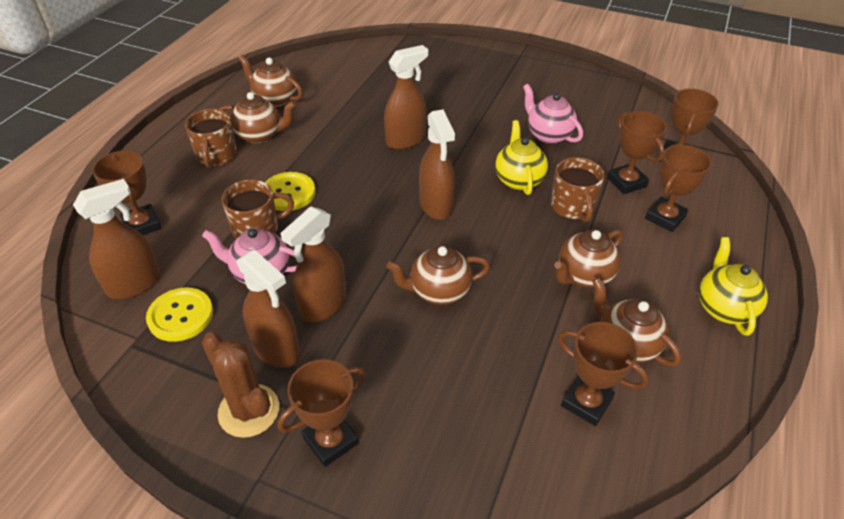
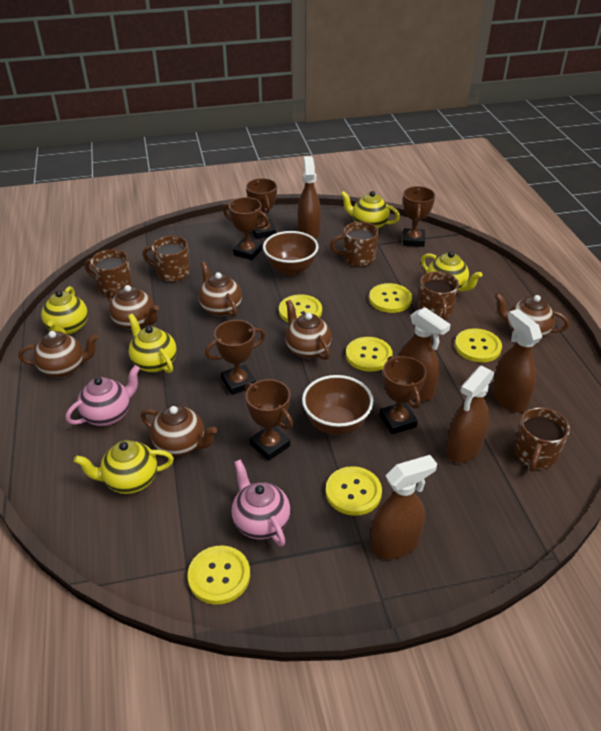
brown bowl: none = 0 -> [263,231,319,276] [302,375,373,435] = 2
brown cactus: [202,332,279,438] = 1 -> none = 0
brown mug: [185,109,237,168] [221,180,294,239] [551,157,605,222] = 3 -> [84,249,132,297] [143,236,190,282] [330,222,379,266] [418,271,459,320] [514,407,570,472] = 5
brown teapot: [219,92,296,144] [238,55,303,107] [386,246,490,305] [554,230,623,288] [592,277,681,366] = 5 -> [18,331,98,378] [106,285,159,330] [141,405,217,456] [198,262,242,317] [285,300,332,360] [494,293,569,337] = 6
yellow button: [146,287,213,342] [265,172,316,211] = 2 -> [187,545,250,605] [279,294,322,323] [326,466,382,516] [346,337,393,372] [369,283,412,313] [455,328,502,362] = 6
yellow teapot: [495,120,548,195] [699,237,768,336] = 2 -> [41,286,88,335] [74,440,174,494] [128,314,177,373] [341,191,400,229] [421,251,483,292] = 5

